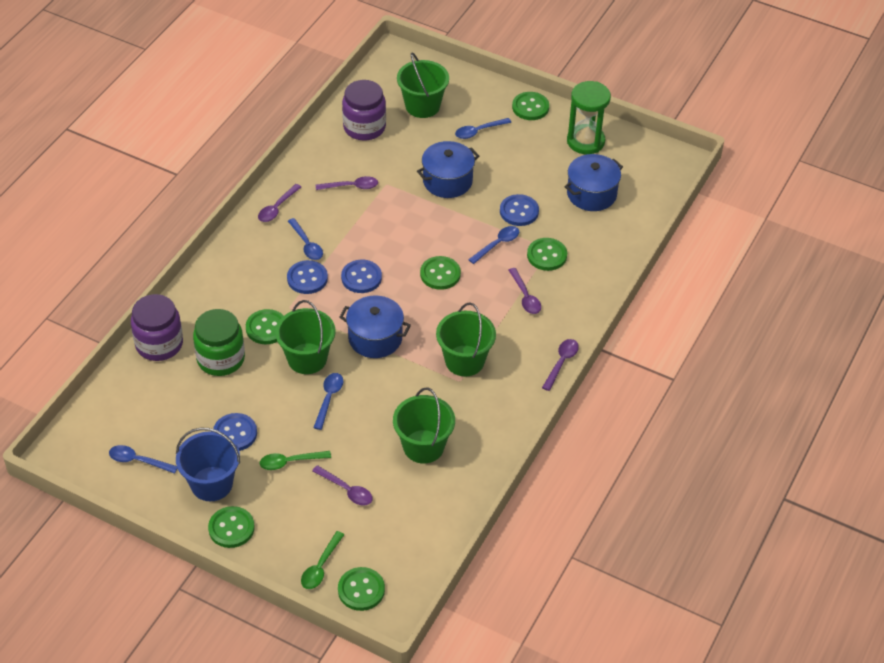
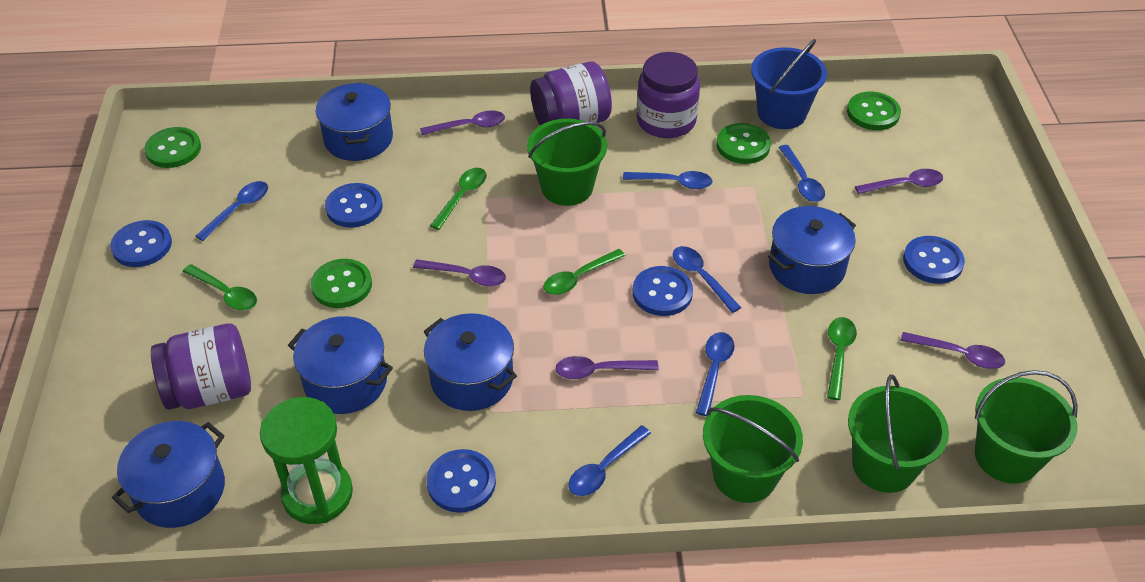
blue button: [213,413,257,451] [287,260,328,294] [341,260,382,293] [500,194,539,226] = 4 -> [110,220,172,267] [325,183,383,228] [427,449,496,513] [632,266,693,316] [903,236,965,284] = 5
blue pot: [339,296,411,358] [417,141,479,198] [564,154,623,211] = 3 -> [112,421,225,528] [288,316,393,414] [316,83,393,161] [423,313,517,411] [768,206,856,294] = 5
blue spoon: [109,445,177,474] [288,218,323,260] [313,373,343,430] [455,118,511,139] [468,226,519,264] = 5 -> [196,181,268,241] [568,425,651,496] [623,171,713,189] [673,246,741,313] [696,332,735,416] [778,145,825,202] = 6
green button: [208,506,254,548] [246,309,284,344] [338,567,385,611] [420,256,461,290] [512,92,549,120] [527,238,567,271] = 6 -> [144,127,201,168] [311,259,372,308] [716,123,771,164] [847,91,901,130] = 4
green jar: [193,309,245,376] = 1 -> none = 0
green spoon: [260,451,331,470] [301,531,344,589] = 2 -> [183,264,257,310] [430,168,487,230] [544,249,625,295] [827,317,857,400] = 4
purple jar: [131,294,183,361] [342,80,386,141] = 2 -> [151,323,251,410] [530,61,612,125] [637,52,700,138] = 3

